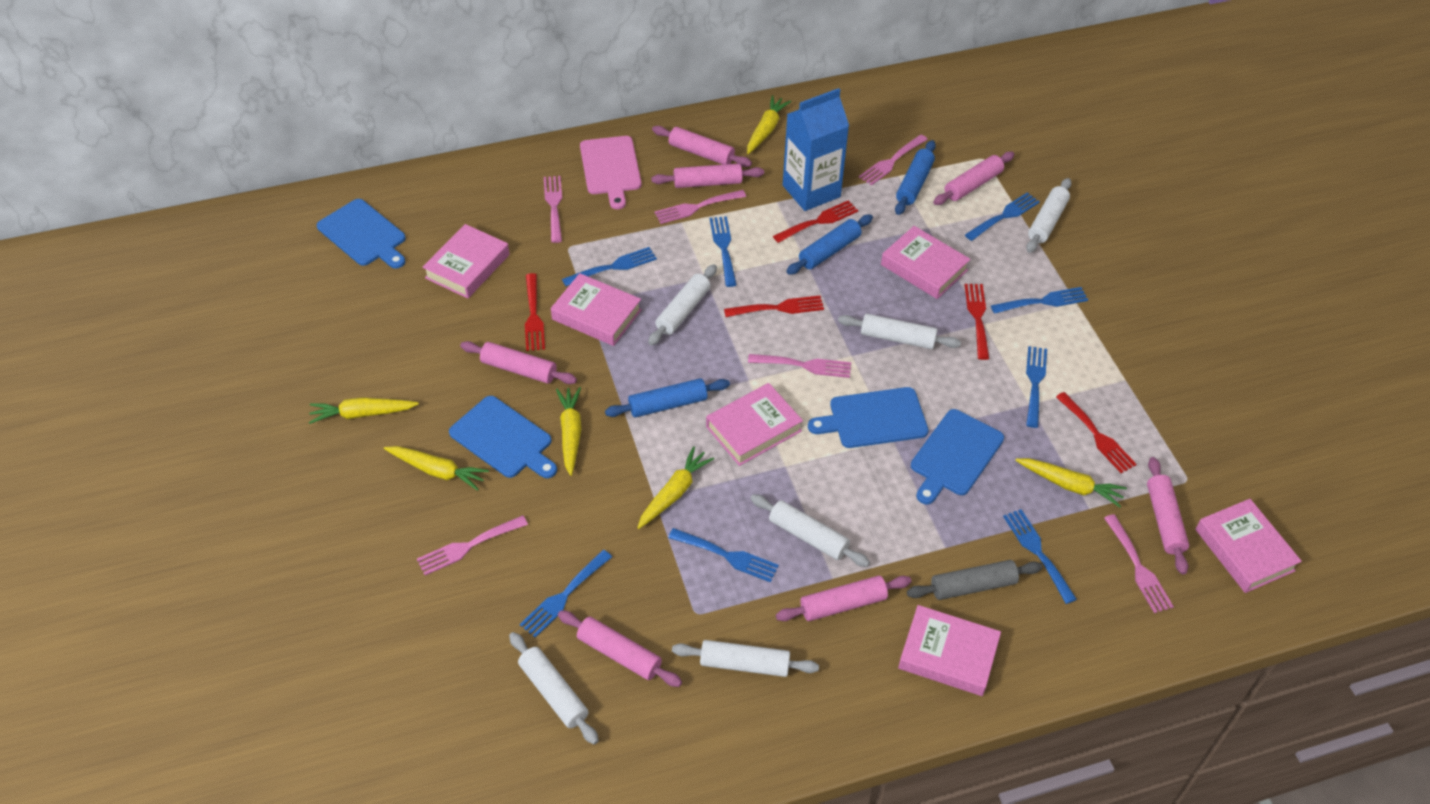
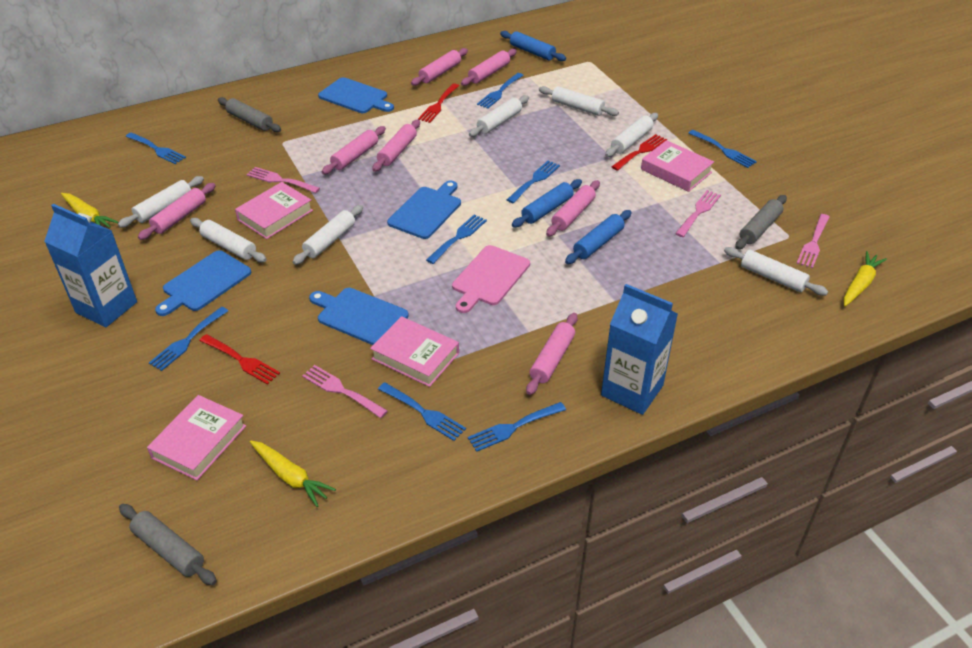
blue carton: [783,88,849,211] = 1 -> [44,204,137,327] [601,284,678,415] = 2
grey rolling pin: [907,560,1043,600] = 1 -> [119,504,217,585] [218,97,281,132] [735,195,787,250] = 3
pink book: [423,224,509,299] [551,273,642,346] [706,383,803,466] [881,226,971,299] [898,605,1001,696] [1195,499,1302,593] = 6 -> [147,395,246,481] [235,182,313,239] [370,316,459,387] [641,140,714,192] = 4
pink fork: [417,515,528,575] [544,176,562,243] [655,190,746,224] [748,354,851,378] [859,135,928,186] [1104,514,1174,613] = 6 -> [247,167,320,193] [302,365,388,418] [675,190,721,237] [797,214,830,268] = 4
red fork: [525,273,545,351] [724,295,824,317] [773,200,858,243] [965,284,989,360] [1056,392,1137,473] = 5 -> [199,334,280,385] [418,83,459,123] [611,134,667,171] = 3
white rolling pin: [509,632,599,745] [648,264,717,345] [672,640,819,677] [750,494,870,567] [838,314,961,349] [1026,178,1072,253] = 6 -> [118,176,204,228] [190,218,267,262] [293,205,363,265] [469,95,529,137] [539,86,619,116] [605,113,658,157] [724,247,828,295] = 7
yellow carrot: [309,397,419,424] [384,446,489,491] [556,387,581,476] [637,446,714,529] [747,95,791,154] [1015,458,1127,508] = 6 -> [61,193,118,228] [250,441,336,507] [844,251,887,306] = 3

